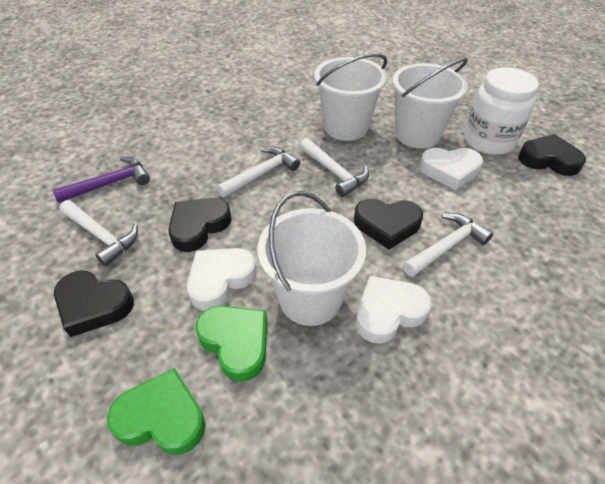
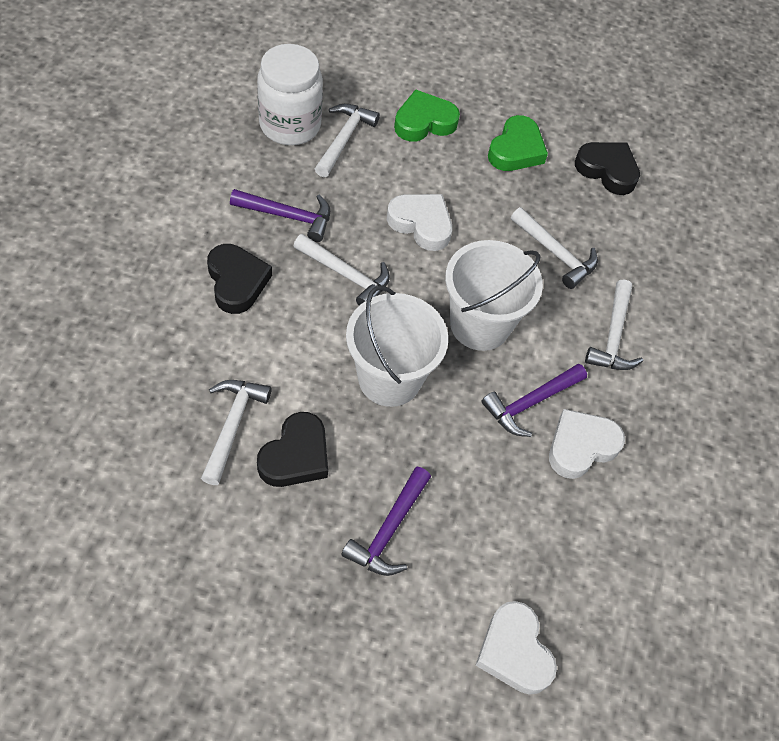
black heart: [54,270,134,337] [168,198,232,252] [354,199,423,250] [518,134,586,176] = 4 -> [207,244,272,314] [257,412,328,487] [575,142,640,195] = 3
purple hammer: [52,157,150,203] = 1 -> [230,189,330,242] [341,467,431,576] [481,363,587,437] = 3
white bucket: [258,191,366,326] [314,53,387,141] [392,58,468,149] = 3 -> [346,285,448,407] [445,240,543,351] = 2
white hammer: [59,200,138,266] [217,147,300,198] [300,138,369,197] [403,213,493,277] = 4 -> [201,380,272,485] [294,234,390,305] [315,104,380,177] [511,207,598,289] [585,279,643,370] = 5

